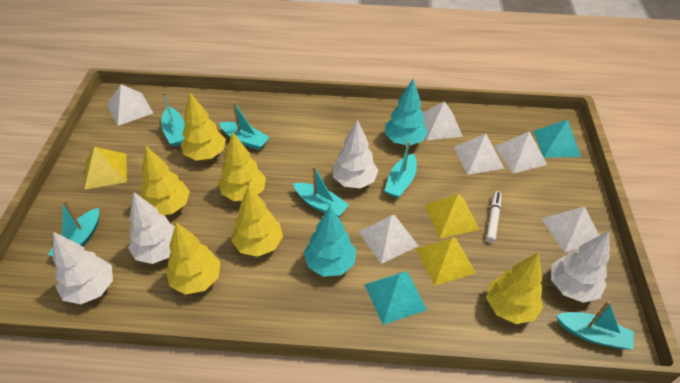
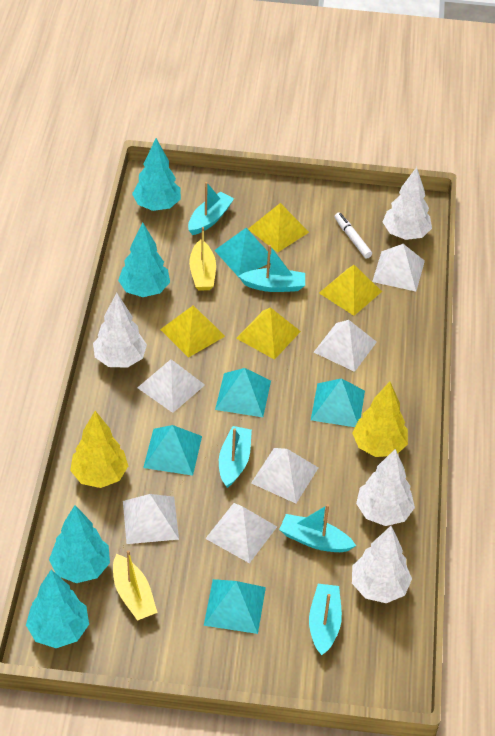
turquoise boat: [48,200,99,257] [161,92,185,147] [219,102,270,150] [293,166,349,217] [385,141,417,198] [556,301,634,349] = 6 -> [188,182,234,235] [219,426,252,488] [238,245,305,292] [279,504,356,552] [309,584,342,656] = 5
turquoise pyramid: [364,271,427,325] [533,119,581,158] = 2 -> [143,425,202,476] [204,579,266,634] [214,228,271,276] [215,368,271,417] [311,378,365,427] = 5
turquoise tree: [304,206,356,277] [385,79,428,146] = 2 -> [26,569,89,648] [49,505,110,583] [118,223,170,297] [132,138,181,211] = 4
yellow boat: none = 0 -> [113,550,158,621] [189,227,216,291] = 2
yellow pyramid: [84,147,127,190] [416,237,476,286] [424,194,480,238] = 3 -> [160,306,225,358] [236,307,301,360] [248,203,309,252] [319,265,382,316] = 4
yellow tree: [140,146,190,215] [166,222,220,295] [181,93,226,161] [219,132,266,201] [231,185,283,257] [486,252,543,324] = 6 -> [70,411,128,488] [352,382,408,457] = 2

